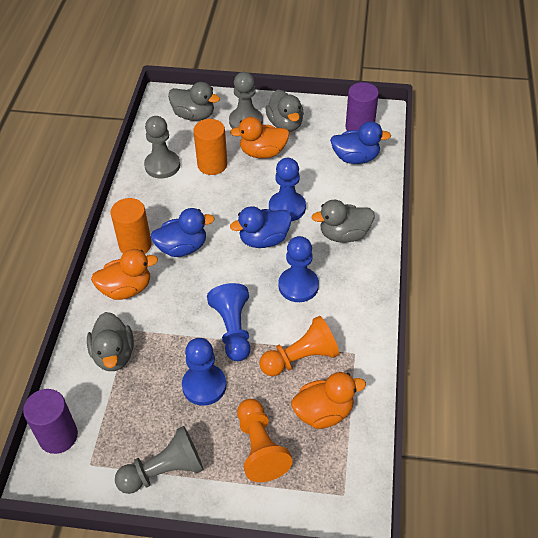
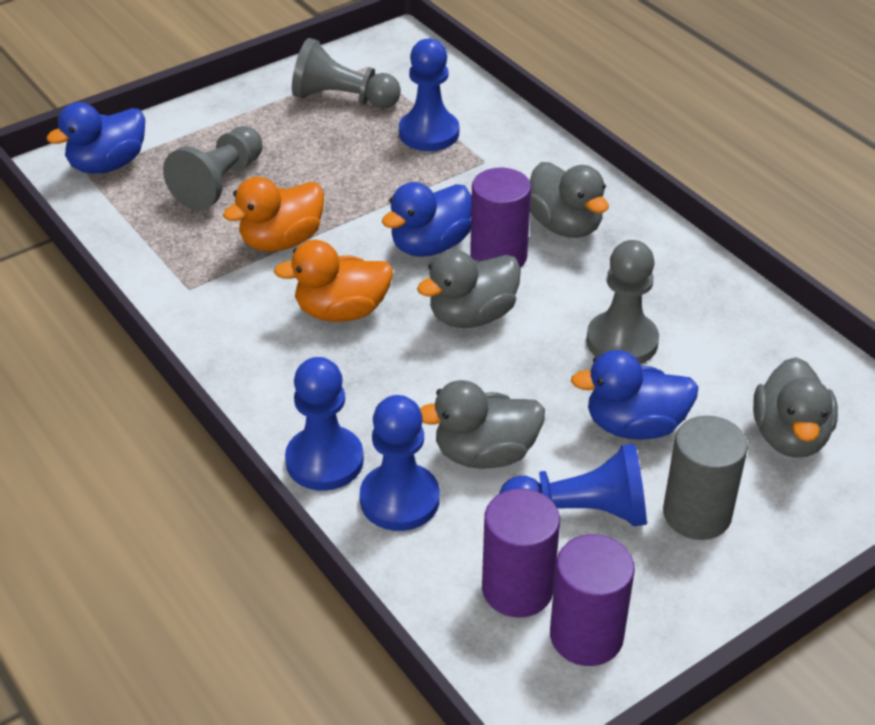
grey cylinder: none = 0 -> [663,416,748,540] = 1
orange cylinder: [111,198,152,254] [193,119,227,175] = 2 -> none = 0
orange duck: [91,249,158,300] [230,117,289,158] [291,372,366,429] = 3 -> [223,177,324,251] [274,240,393,322] = 2
orange pawn: [237,399,293,482] [259,316,339,376] = 2 -> none = 0
purple cylinder: [23,389,78,454] [345,82,379,131] = 2 -> [470,168,531,268] [482,488,560,618] [550,534,635,666] = 3

